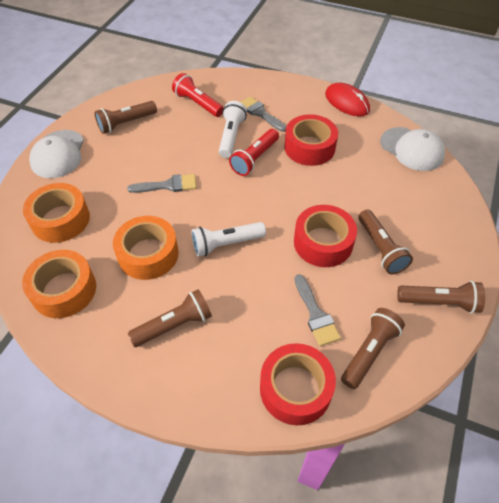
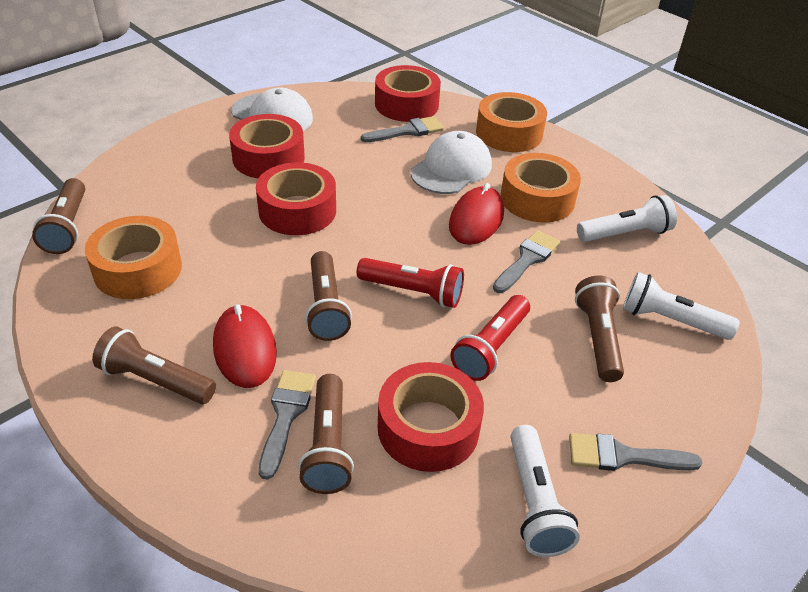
grey brush: [127,174,197,193] [241,96,287,132] [294,274,341,346] = 3 -> [258,370,316,480] [361,116,444,142] [493,230,560,293] [569,433,703,471] = 4
red mouse: [325,83,370,117] = 1 -> [213,304,277,388] [449,183,504,245] = 2
red tape: [260,343,336,425] [284,114,338,166] [294,205,357,267] = 3 -> [229,114,305,178] [256,162,336,235] [375,65,441,122] [378,362,484,472] = 4
white flashlight: [191,222,266,257] [219,101,247,158] = 2 -> [511,425,580,557] [577,195,677,242] [623,272,740,340] = 3

